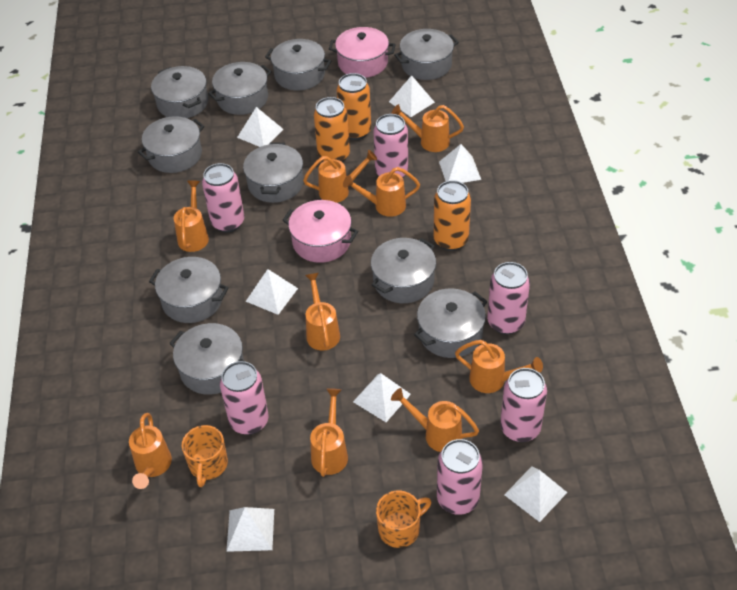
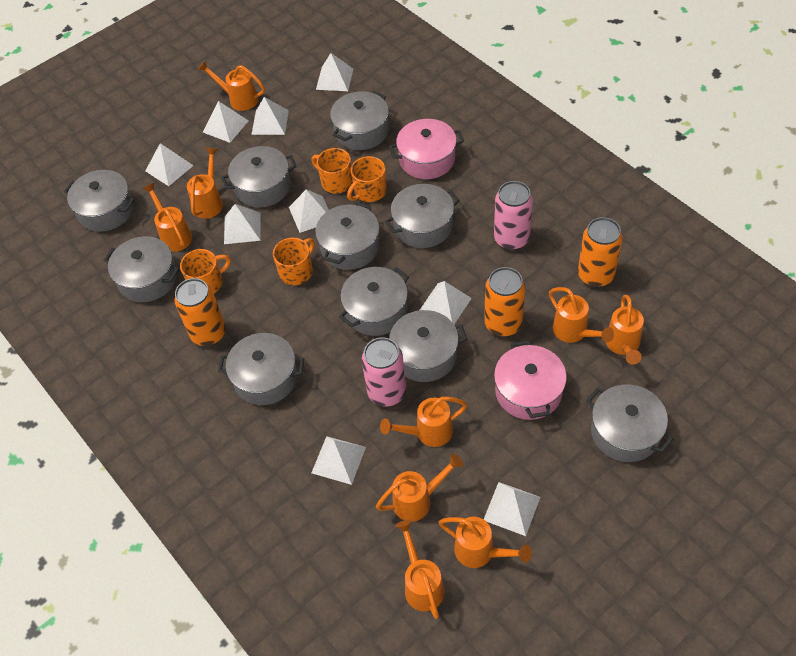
orange mug: [182,425,228,487] [376,491,431,548] = 2 -> [180,249,231,293] [273,238,315,285] [311,148,353,193] [347,156,387,202] = 4
pink can: [202,163,244,233] [220,361,269,435] [373,114,408,178] [437,439,483,515] [487,262,530,335] [500,368,547,442] = 6 -> [362,337,406,407] [494,181,533,250] = 2
white pyramid: [226,507,274,552] [237,107,283,147] [246,269,298,315] [353,373,411,422] [389,75,435,117] [439,144,481,183] [504,466,567,522] = 7 -> [145,143,194,186] [203,101,249,143] [224,204,261,244] [251,97,289,135] [289,190,329,233] [312,436,366,485] [316,53,353,91] [420,281,472,324] [484,482,540,536] = 9

